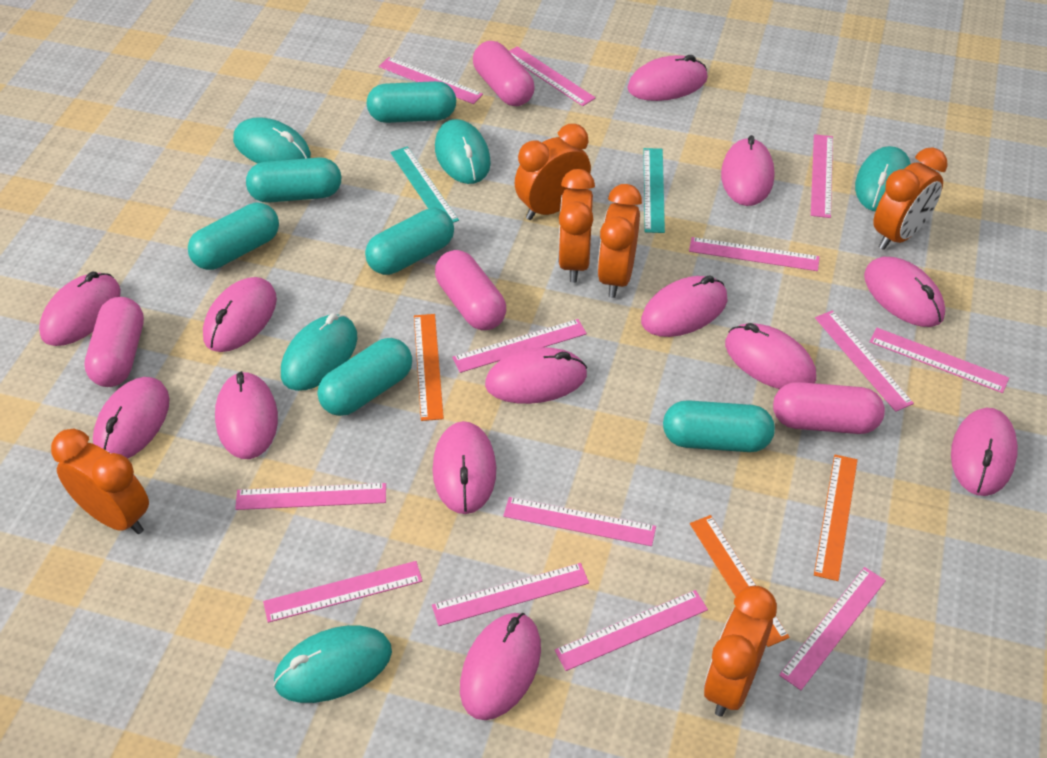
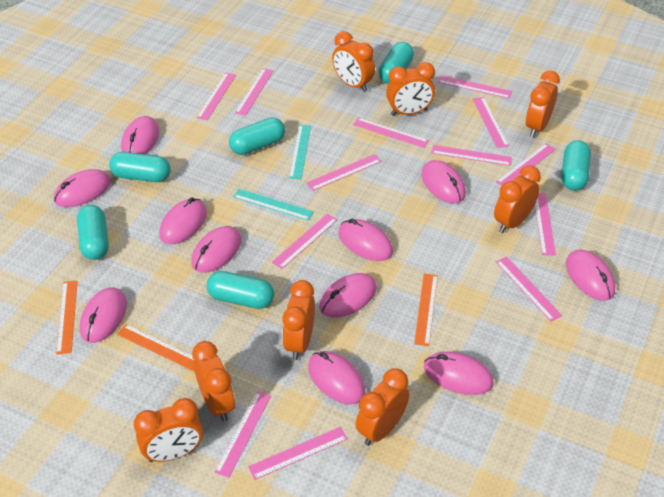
orange clock: [51,429,149,534] [515,124,591,220] [558,169,595,283] [597,184,642,298] [704,586,777,717] [873,147,948,250] = 6 -> [134,398,203,462] [192,341,235,422] [282,280,315,360] [332,31,375,92] [355,368,409,446] [386,62,435,116] [494,165,541,233] [526,71,560,137] = 8
pink capsule: [84,297,144,387] [435,250,506,330] [473,41,535,106] [773,382,885,434] = 4 -> none = 0
pink mouse: [39,271,121,346] [93,377,170,458] [203,277,277,352] [215,371,278,459] [433,421,496,514] [460,613,541,720] [485,347,587,404] [627,55,708,101] [641,275,727,337] [721,135,774,206] [725,323,816,389] [864,257,945,327] [951,408,1018,496] = 13 -> [54,169,111,207] [80,287,127,343] [121,116,159,154] [159,197,207,244] [191,226,241,273] [308,351,366,404] [319,273,377,318] [338,219,393,261] [421,160,466,204] [424,351,494,395] [566,250,615,301] = 11
turquoise mouse: [233,117,311,163] [273,625,392,703] [281,314,357,391] [435,119,491,184] [855,146,911,211] = 5 -> none = 0

